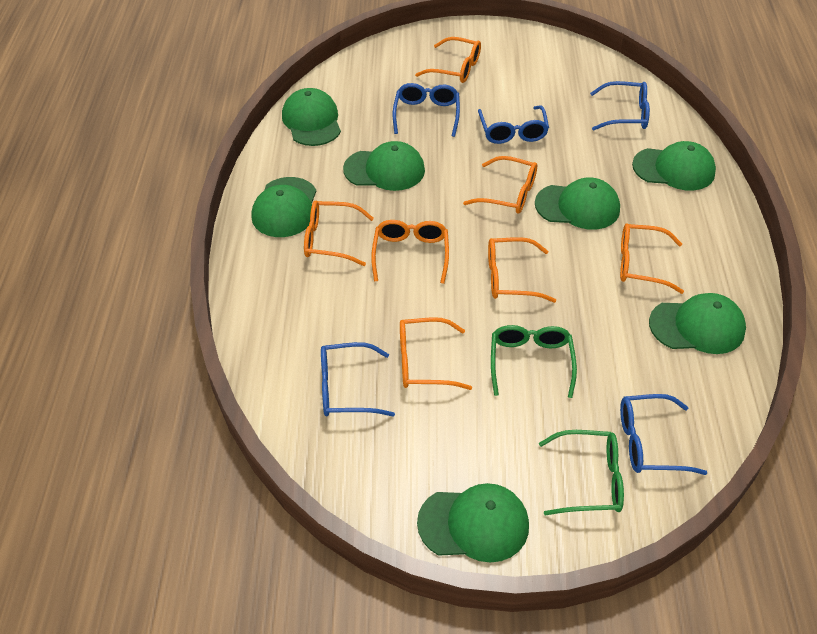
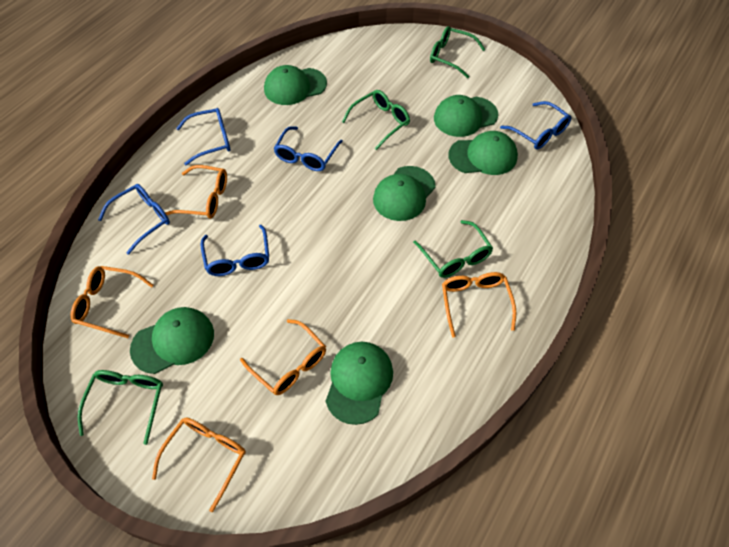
green cap: [251,177,316,237] [282,88,341,146] [343,141,425,191] [417,483,529,563] [535,177,620,230] [632,141,716,191] [649,293,746,354] = 7 -> [130,307,214,374] [264,65,327,105] [326,342,393,425] [373,166,436,221] [434,95,498,137] [448,131,518,175] = 6
green glasses: [491,325,577,398] [539,430,624,515] = 2 -> [78,370,163,445] [342,90,410,150] [413,220,493,278] [430,26,485,78] = 4
orange glasses: [304,201,374,266] [371,220,449,284] [400,317,472,390] [415,37,481,83] [463,156,537,214] [488,237,556,303] [620,223,684,294] = 7 -> [71,266,154,338] [152,417,246,512] [165,165,227,219] [240,319,326,395] [442,272,516,338] = 5

